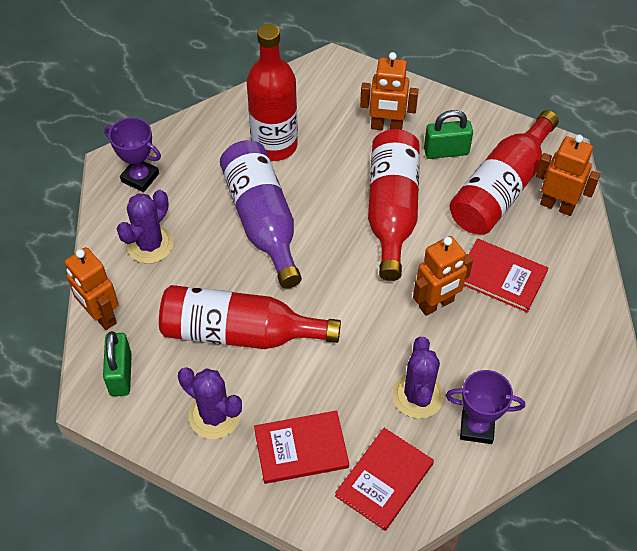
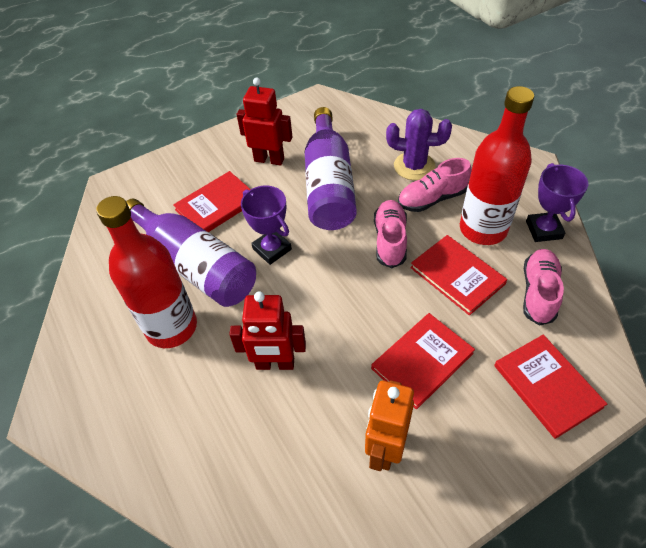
green padlock: [103,331,132,396] [424,110,473,159] = 2 -> none = 0
orange robot: [65,247,119,330] [360,52,419,130] [413,236,473,316] [536,134,600,216] = 4 -> [365,380,414,471] = 1
pink shoe: none = 0 -> [374,200,407,268] [398,158,471,212] [523,249,564,326] = 3
purple bottle: [220,140,302,288] = 1 -> [126,198,256,307] [305,107,357,230] = 2
purple cactus: [117,190,173,264] [178,367,242,439] [392,337,444,419] = 3 -> [386,109,452,180] = 1
red book: [254,411,349,484] [335,428,434,531] [464,239,548,313] = 3 -> [173,171,251,232] [371,313,475,410] [410,235,507,316] [494,335,607,439] = 4
red bottle: [159,285,341,349] [247,24,298,161] [368,129,420,281] [450,110,559,235] = 4 -> [96,196,197,348] [460,86,534,245] = 2
red robot: none = 0 -> [229,291,306,370] [237,78,292,165] = 2

